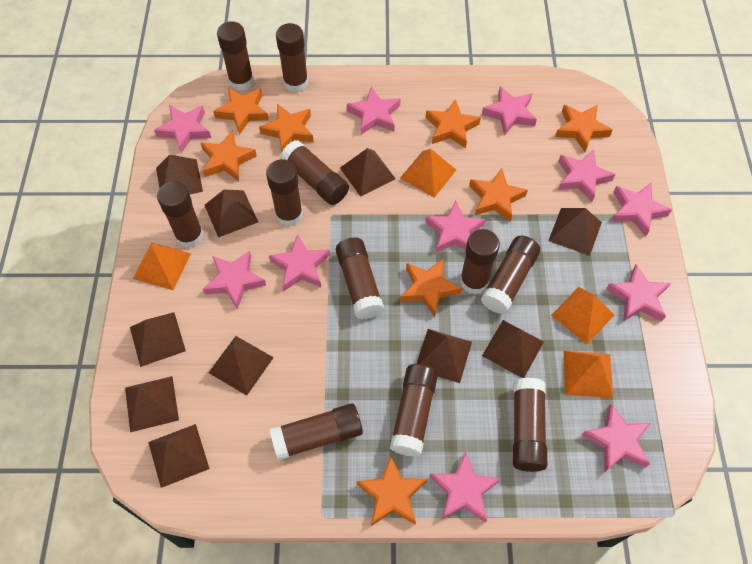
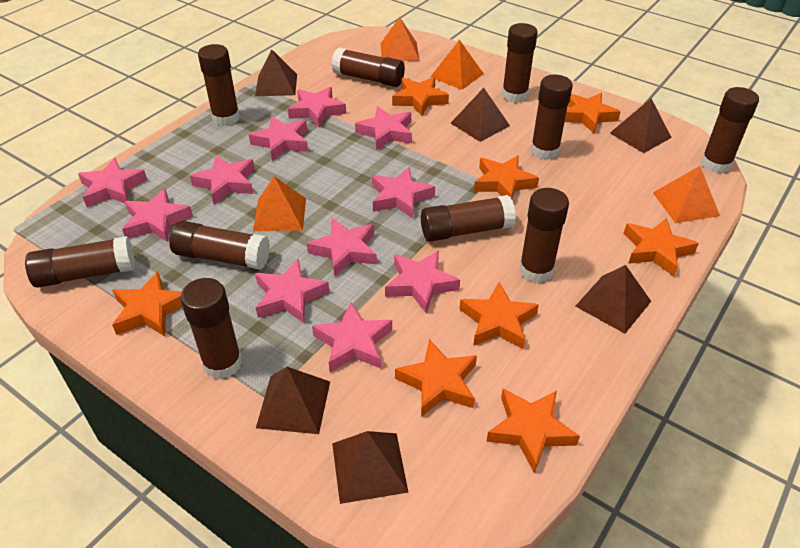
brown glue stick: [157,181,204,248] [217,21,254,91] [266,159,303,226] [270,403,363,461] [276,23,308,92] [281,140,349,205] [336,237,384,320] [390,364,438,457] [460,229,500,295] [481,236,540,314] [513,378,547,472] = 11 -> [25,236,135,288] [169,221,270,270] [180,278,242,379] [198,44,240,126] [332,48,405,87] [421,195,516,242] [502,23,538,103] [519,188,569,283] [531,75,573,160] [701,87,759,173] = 10
brown pyramid: [125,376,179,432] [130,312,186,367] [148,424,210,488] [156,155,203,194] [205,190,258,238] [209,336,274,395] [340,148,396,197] [417,329,472,383] [482,320,544,378] [548,208,602,256] = 10 -> [255,49,297,96] [256,367,330,434] [332,431,409,504] [451,88,510,142] [575,265,651,334] [610,99,672,153] = 6

